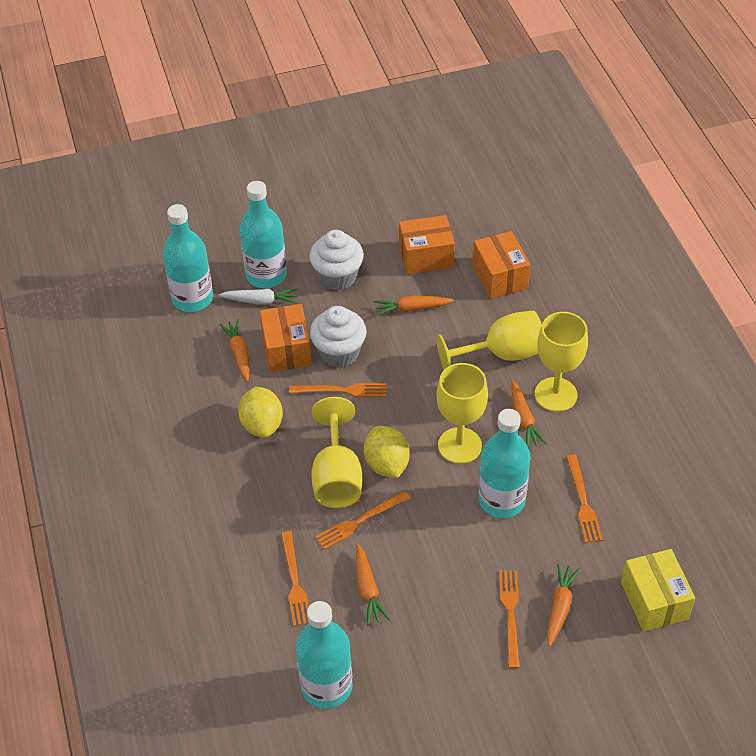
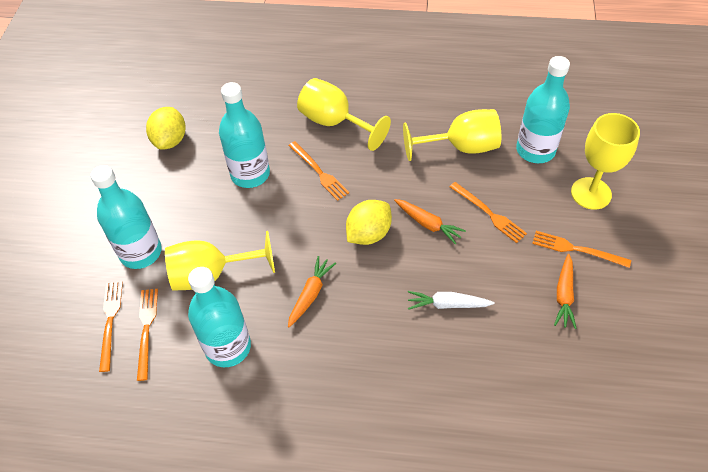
orange box: [260,304,312,372] [399,215,455,275] [473,231,530,299] = 3 -> none = 0
orange carrot: [220,319,249,382] [356,544,390,625] [374,295,454,316] [511,380,547,447] [547,564,580,647] = 5 -> [288,256,336,327] [394,199,466,245] [554,254,577,329] = 3
white cupcake: [309,230,364,290] [310,306,367,368] = 2 -> none = 0
yellow box: [621,549,695,631] = 1 -> none = 0

